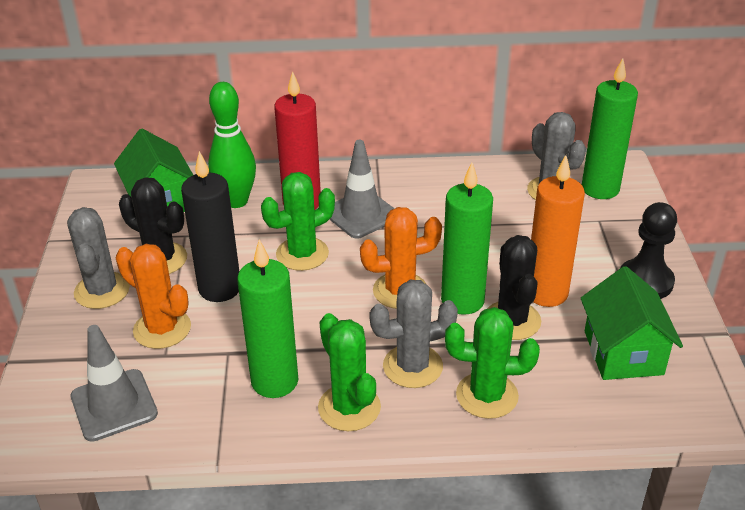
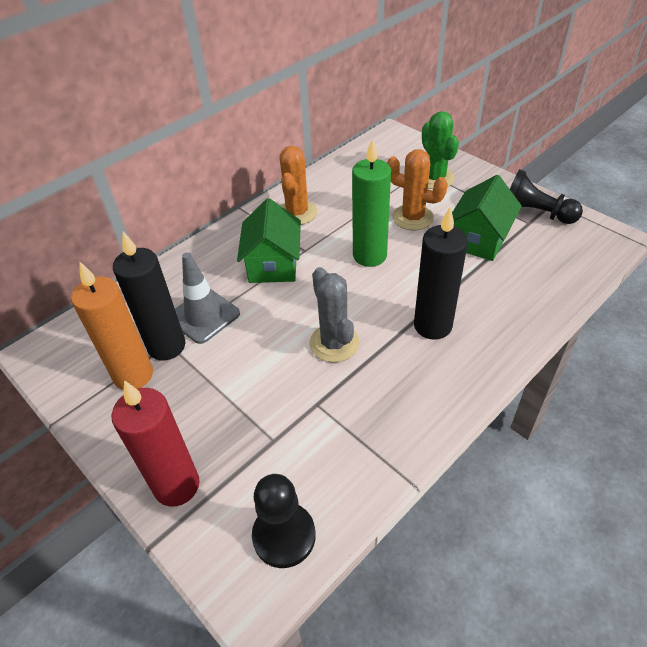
black cactus: [119,177,187,274] [487,235,541,340] = 2 -> none = 0
black candle: [181,151,239,302] = 1 -> [113,232,185,361] [414,207,468,340] = 2
black pawn: [620,202,677,299] = 1 -> [252,474,316,568] [510,169,583,224] = 2
green bowling pin: [208,82,256,208] = 1 -> none = 0
green cactus: [261,172,335,271] [318,313,381,431] [445,307,540,419] = 3 -> [422,111,459,189] = 1
green candle: [237,239,298,398] [441,162,493,315] [582,58,638,199] = 3 -> [352,139,391,267] = 1
grey cactus: [67,207,130,309] [369,280,458,388] [527,112,586,200] = 3 -> [310,267,359,362] = 1
grey traffic cone: [70,325,158,442] [329,140,395,239] = 2 -> [175,252,240,344] = 1

